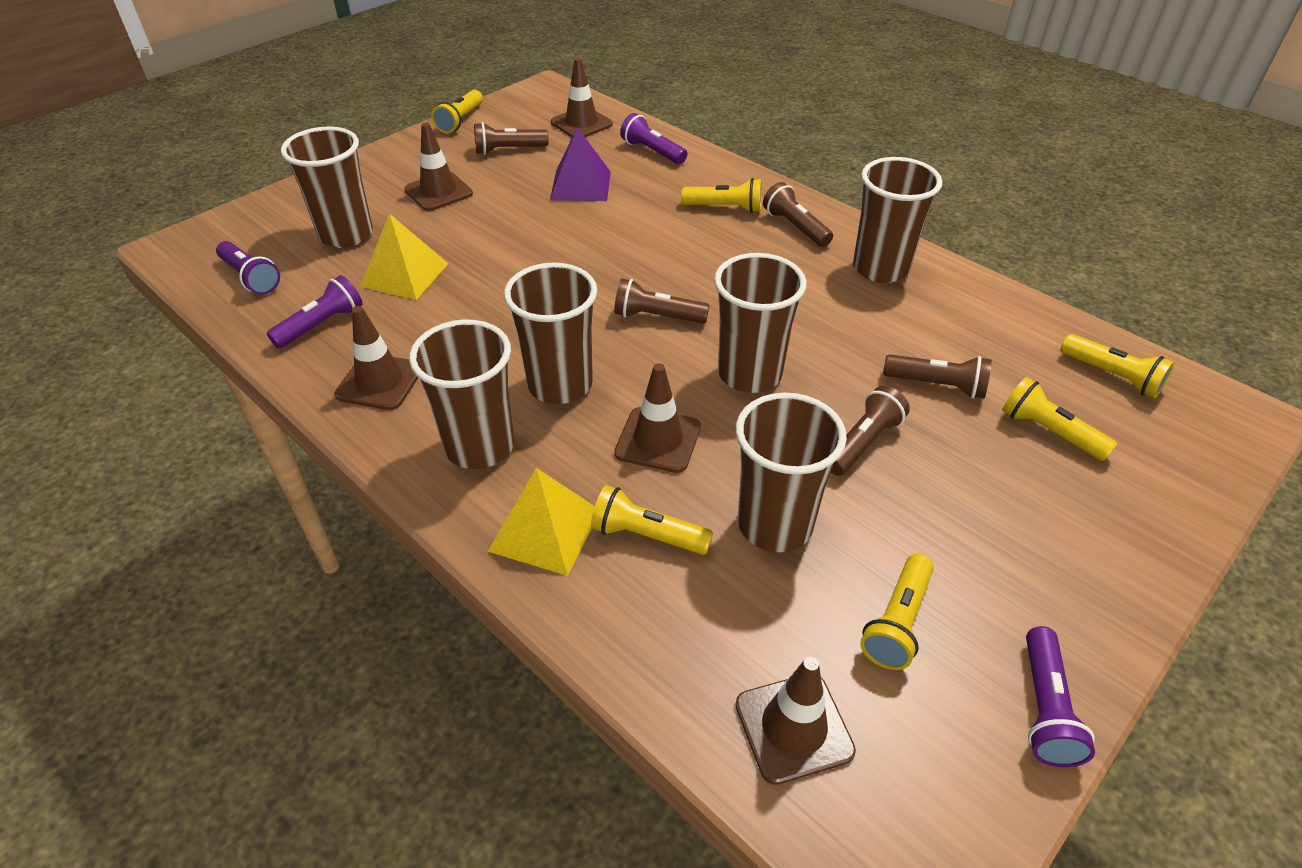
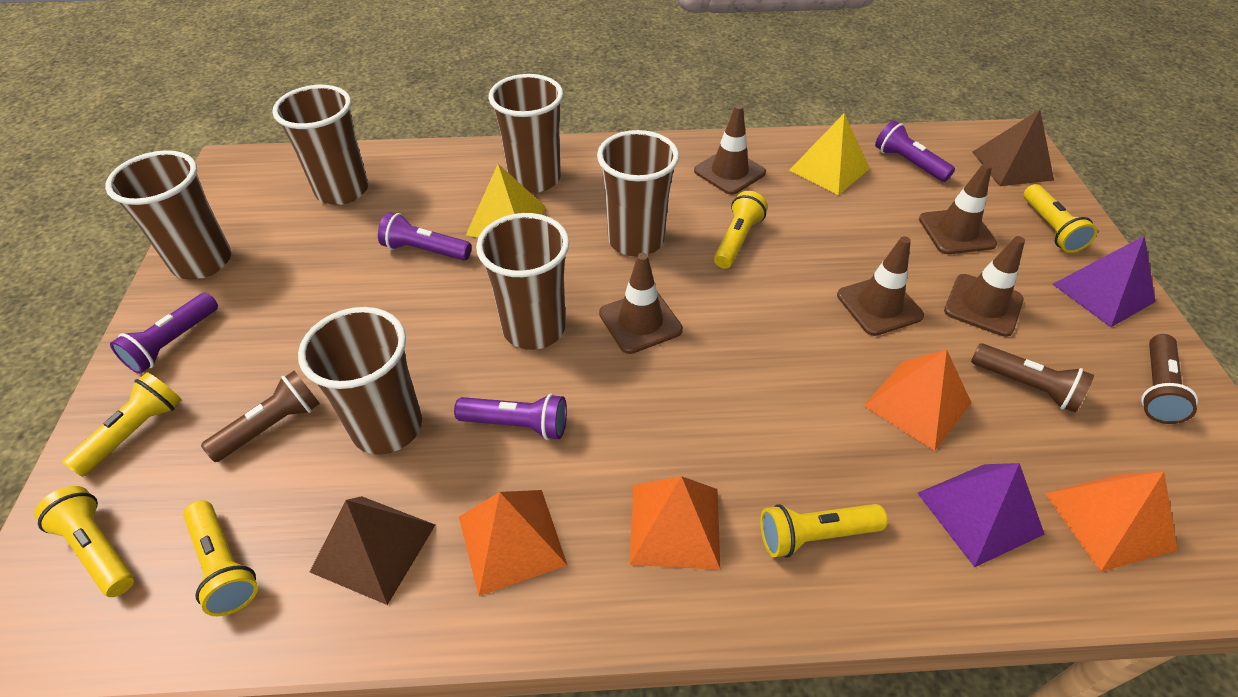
brown flashlight: [474,122,549,155] [614,279,710,324] [763,182,833,247] [831,386,910,476] [883,354,992,399] = 5 -> [201,371,320,462] [971,343,1094,413] [1141,334,1198,424] = 3
brown pyramid: none = 0 -> [310,496,435,605] [973,110,1054,186] = 2
orange pyramid: none = 0 -> [459,490,568,596] [630,476,720,570] [864,349,971,451] [1045,471,1178,572] = 4
purple pyramid: [550,127,611,201] = 1 -> [917,463,1045,567] [1053,236,1156,327] = 2

